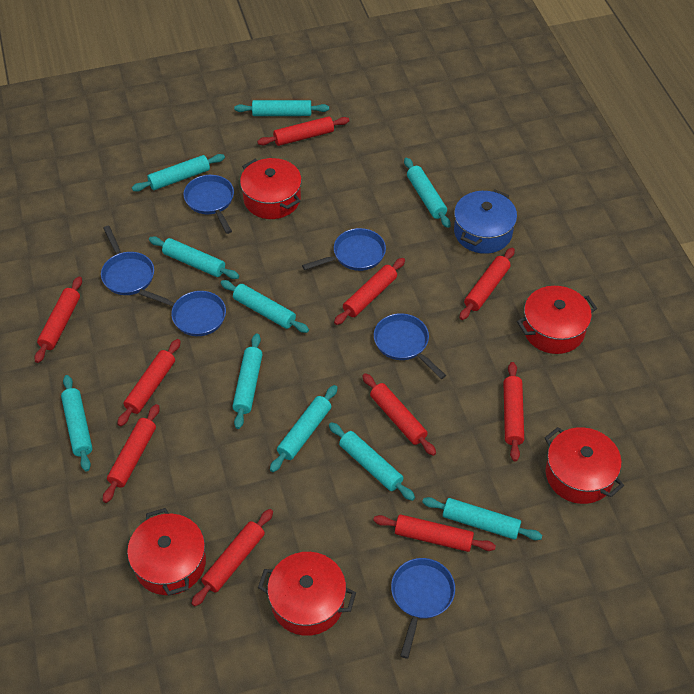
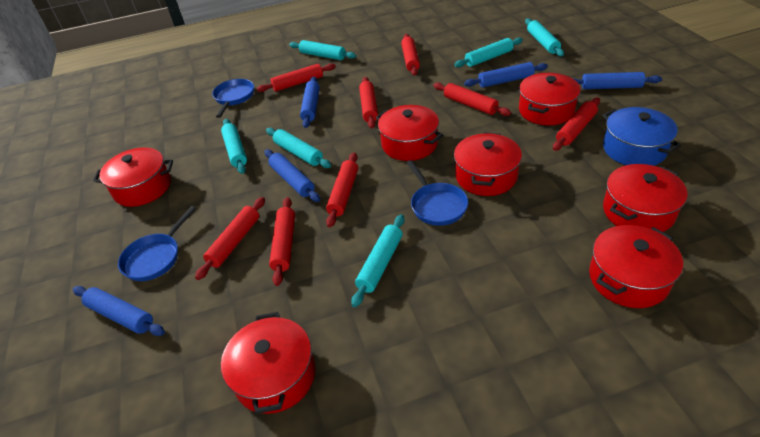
blue pan: [101,226,154,295] [139,289,226,336] [183,175,234,234] [302,228,386,271] [374,313,446,379] [391,558,455,659] = 6 -> [118,206,196,281] [212,79,254,118] [407,160,468,226] = 3
blue rolling pin: none = 0 -> [73,286,165,336] [265,149,320,202] [300,77,320,128] [464,62,548,88] [572,72,662,89] = 5
red pot: [127,508,206,596] [240,158,302,219] [258,552,356,636] [517,286,597,354] [545,427,624,504] = 5 -> [93,147,173,207] [221,312,315,414] [376,105,443,161] [454,132,522,196] [519,73,581,125] [589,225,683,308] [603,164,687,232] = 7
red rolling pin: [34,276,82,363] [103,404,160,503] [117,339,181,426] [191,509,273,606] [257,116,349,146] [334,258,405,325] [362,373,436,456] [373,514,496,552] [460,248,515,320] [503,362,524,461] = 10 -> [195,197,265,280] [257,63,336,92] [269,197,295,286] [326,152,358,227] [359,77,378,128] [401,34,420,76] [433,82,511,116] [553,97,600,151] = 8
turquoise rolling pin: [61,375,92,472] [132,154,225,192] [149,236,239,279] [221,280,309,333] [233,334,263,429] [234,100,329,116] [270,385,338,472] [329,422,415,501] [404,158,451,228] [422,497,542,540] = 10 -> [221,119,247,174] [266,128,331,168] [289,40,356,60] [351,214,405,307] [454,37,523,67] [525,18,564,57] = 6

